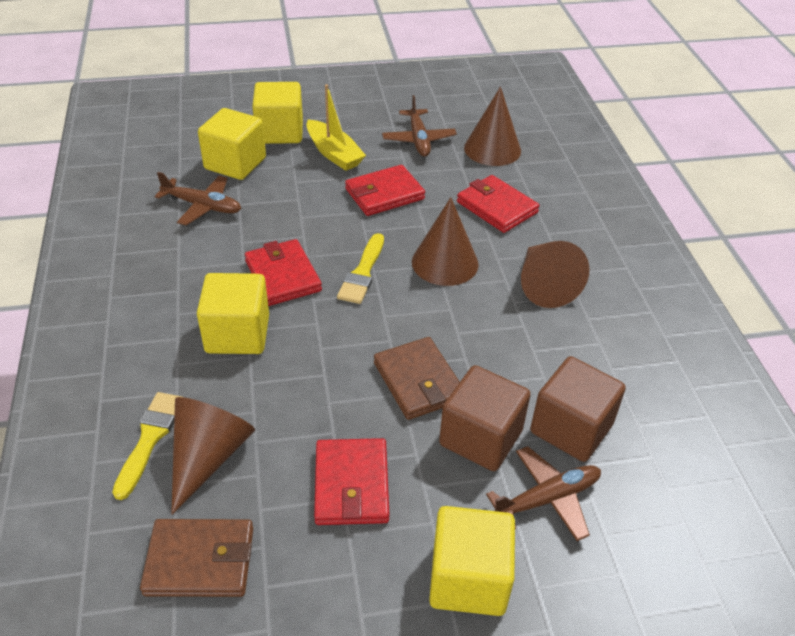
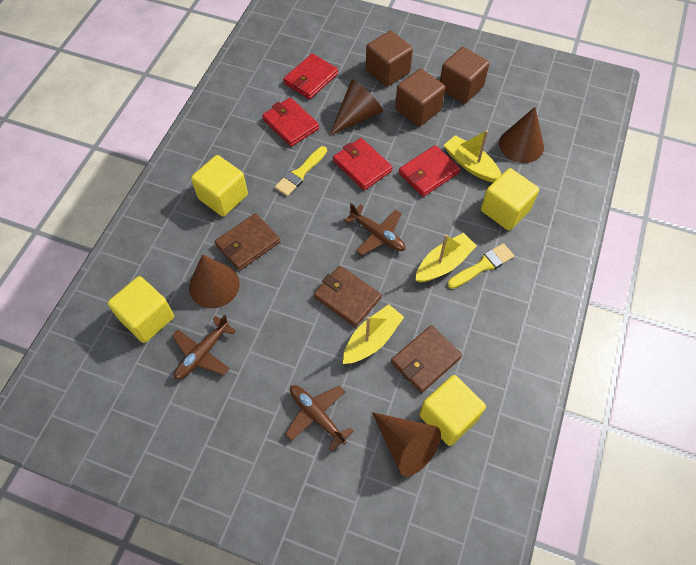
brown cube: [439,365,531,471] [530,356,626,462] = 2 -> [366,30,413,87] [395,69,445,127] [440,47,489,104] = 3
brown wallet: [140,519,253,597] [374,337,460,420] = 2 -> [215,213,280,271] [314,266,382,327] [391,325,462,393] = 3
yellow boat: [306,84,366,171] = 1 -> [343,304,404,364] [415,233,477,282] [444,130,501,182] = 3

